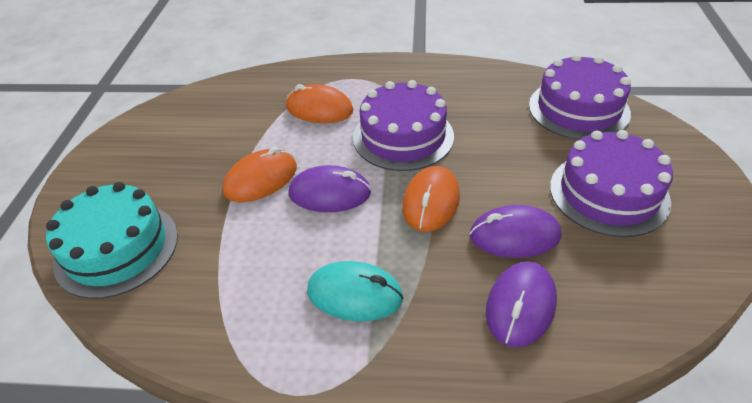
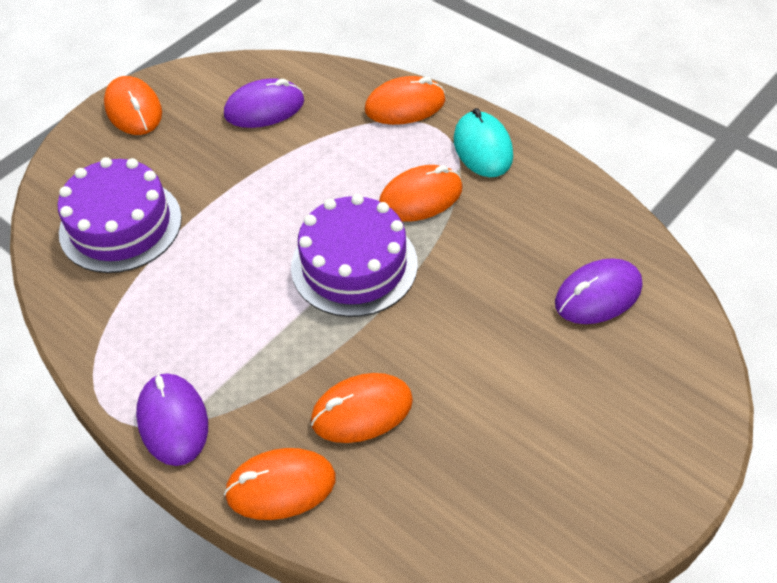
orange mouse: [223,147,297,202] [286,84,354,123] [402,166,460,232] = 3 -> [104,76,162,135] [224,448,336,520] [311,373,413,443] [365,76,445,125] [379,165,462,222] = 5
purple cake: [353,80,454,171] [529,54,631,140] [550,130,673,237] = 3 -> [58,157,182,273] [291,194,418,317] = 2
turquoise cake: [46,182,178,299] = 1 -> none = 0

